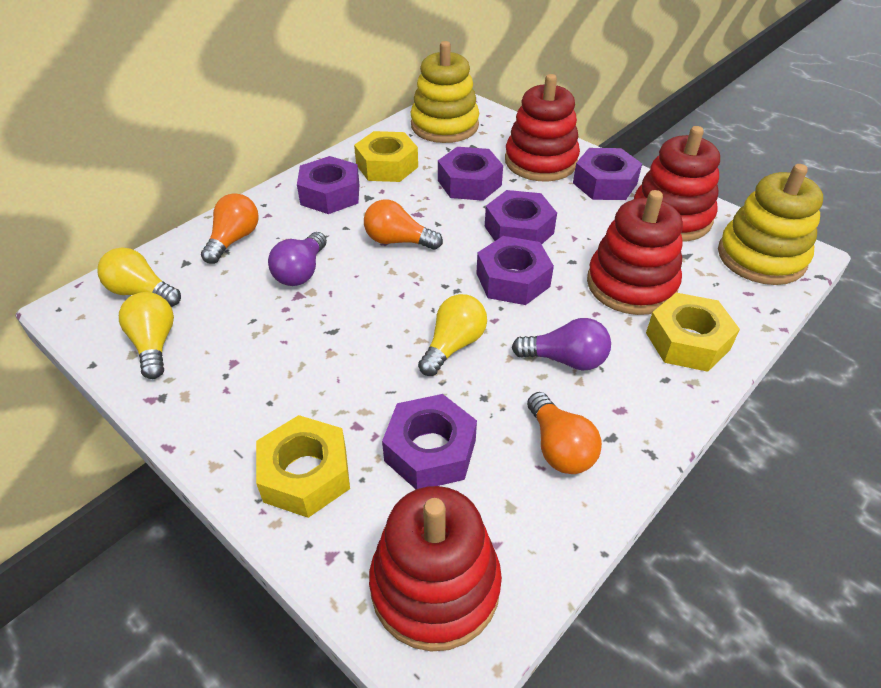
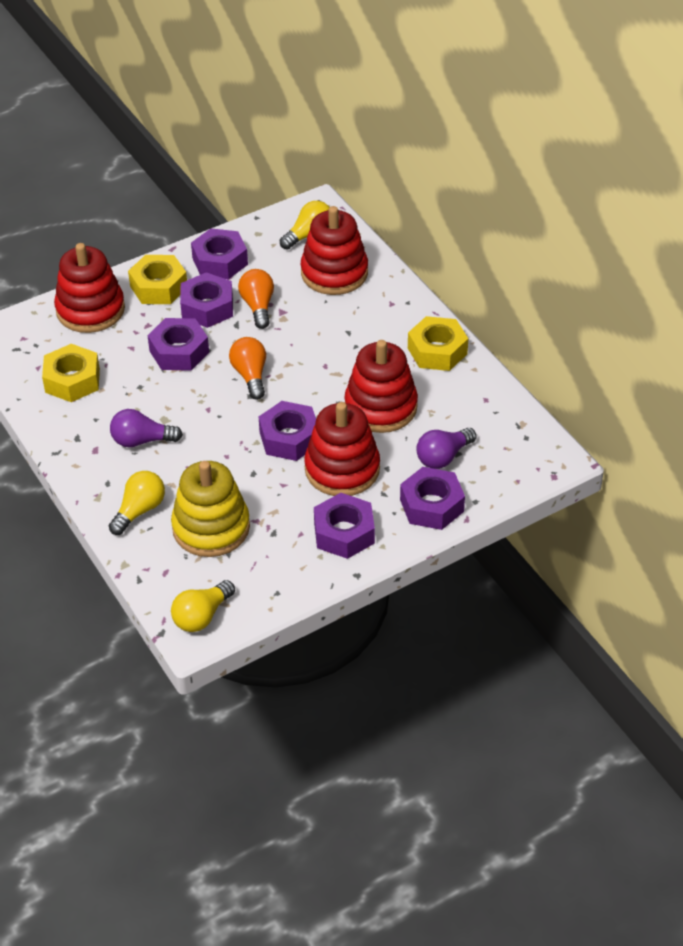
orange light bulb: [201,193,259,264] [364,199,443,250] [527,392,602,474] = 3 -> [229,337,266,400] [238,269,274,329] = 2
yellow stacking toy: [410,41,479,143] [718,164,823,285] = 2 -> [171,461,250,557] = 1

